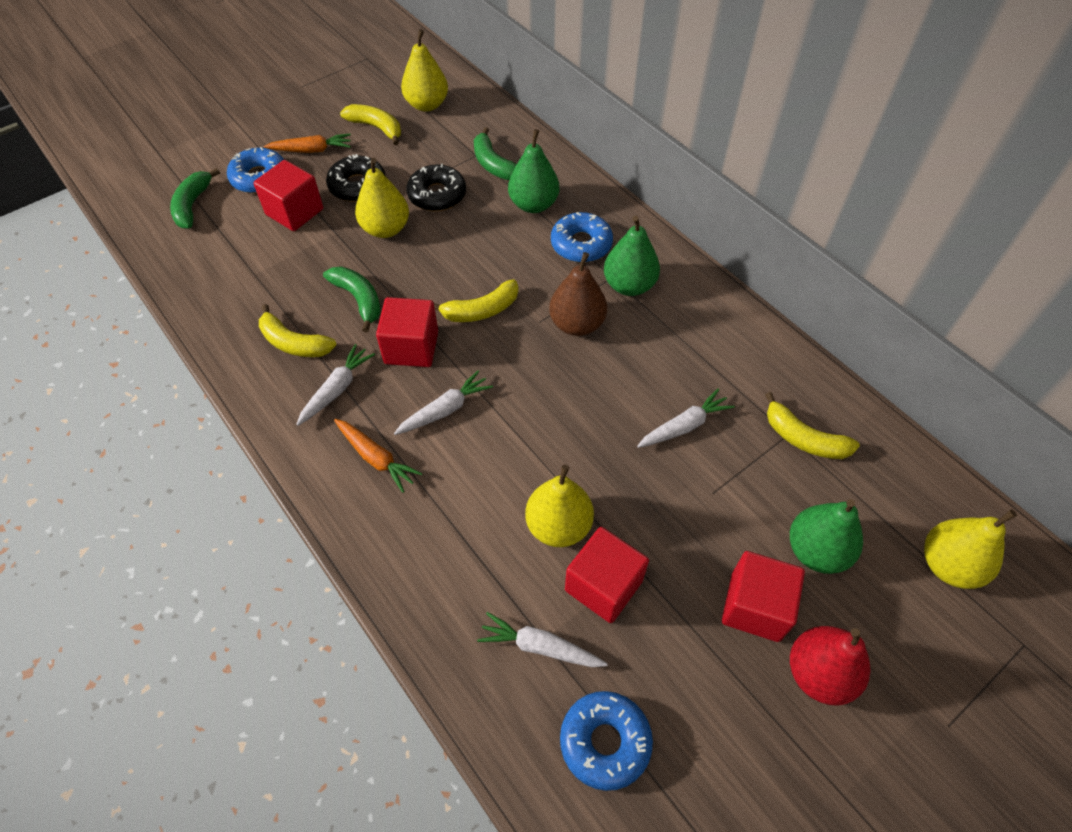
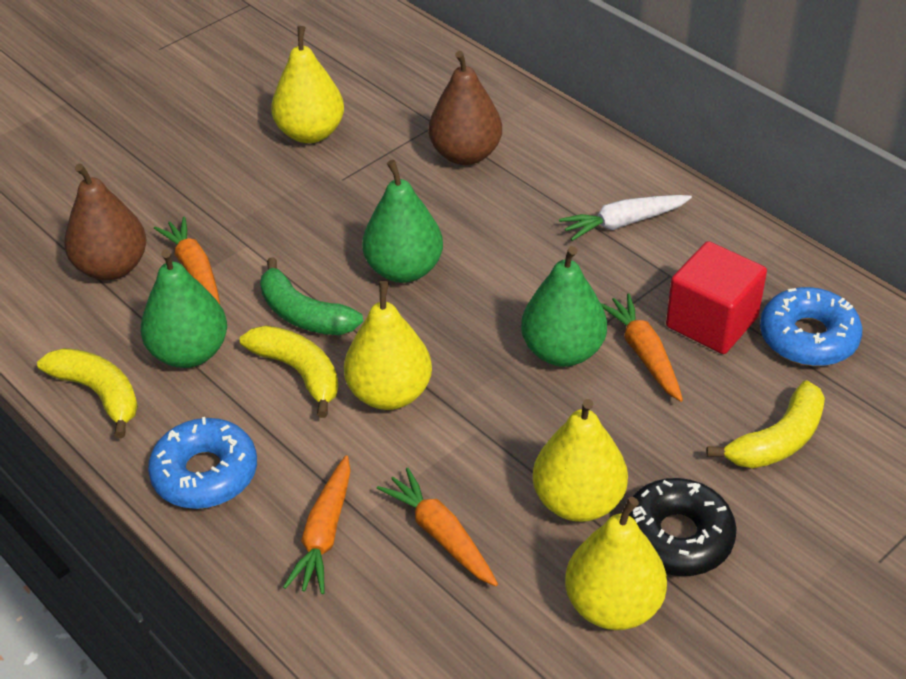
black donut: [326,154,386,202] [406,164,466,211] = 2 -> [629,478,737,576] = 1
blue donut: [227,147,284,193] [551,212,613,262] [560,691,653,791] = 3 -> [148,417,257,509] [760,287,862,366] = 2
brown pear: [549,252,607,336] = 1 -> [64,164,147,280] [428,51,502,165] = 2
green banana: [170,168,220,229] [323,266,381,333] [474,127,517,180] = 3 -> [260,257,363,335] = 1
orange carrot: [264,134,351,153] [334,419,423,493] = 2 -> [154,216,220,304] [283,455,350,594] [377,468,498,586] [601,293,683,402] = 4
red cube: [253,160,323,231] [376,297,438,367] [565,527,649,623] [722,551,805,642] = 4 -> [666,241,767,354] = 1
red pear: [790,626,870,706] = 1 -> none = 0
white carrot: [296,344,375,426] [394,370,493,435] [477,612,608,667] [637,389,735,448] = 4 -> [559,195,692,241] = 1
yellow banana: [259,304,337,357] [340,104,401,145] [434,279,519,322] [765,392,860,459] = 4 -> [37,348,138,438] [240,325,339,418] [706,380,825,468] = 3

